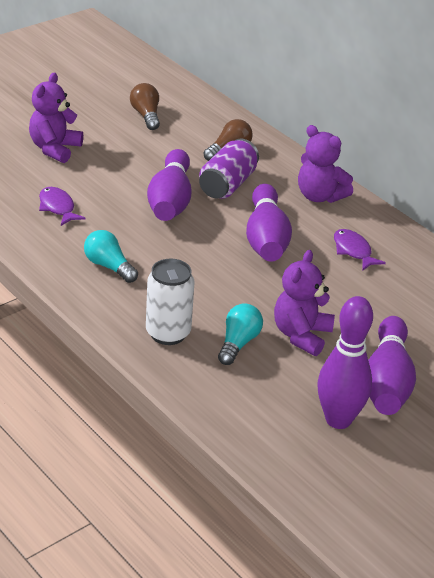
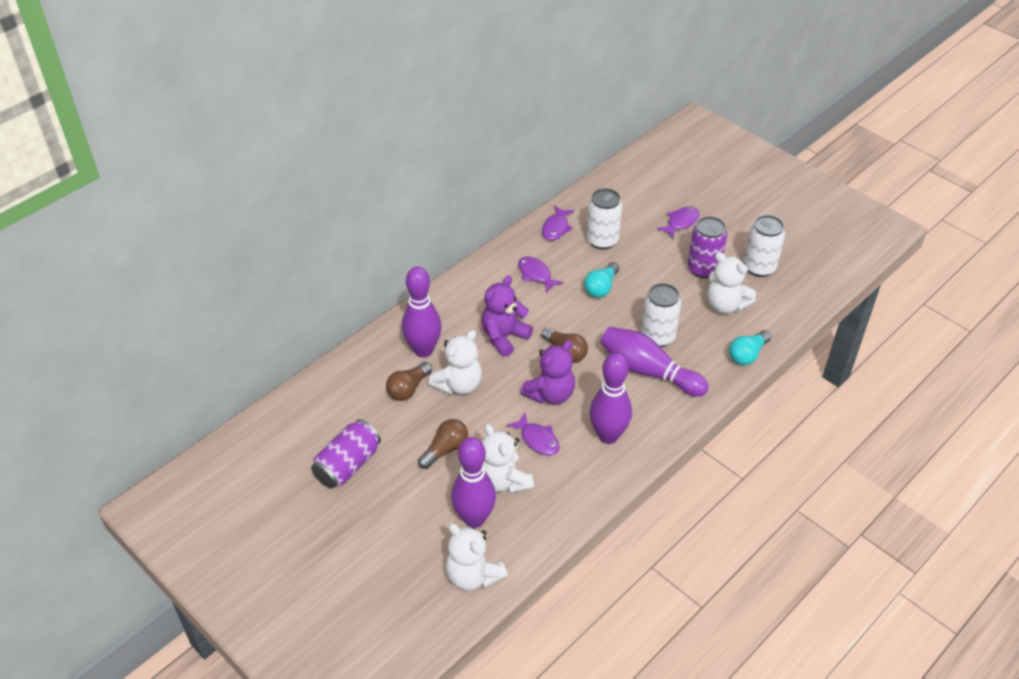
brown light bulb: [130,83,160,130] [204,119,253,161] = 2 -> [386,362,432,401] [418,419,468,469] [542,327,588,363] = 3
purple can: [199,139,259,199] = 1 -> [311,419,381,489] [688,216,727,278] = 2
purple fish: [39,187,86,226] [334,229,386,271] = 2 -> [507,413,560,456] [518,256,564,293] [542,206,574,240] [657,206,700,238] = 4
purple teddy bear: [29,72,83,163] [274,250,335,356] [298,125,353,203] = 3 -> [482,276,533,357] [520,340,575,404] = 2
white can: [146,258,195,345] = 1 -> [586,188,622,250] [641,283,681,347] [744,215,785,277] = 3
white teddy bear: none = 0 -> [429,330,482,394] [446,523,508,591] [482,424,534,494] [707,252,756,314] = 4

